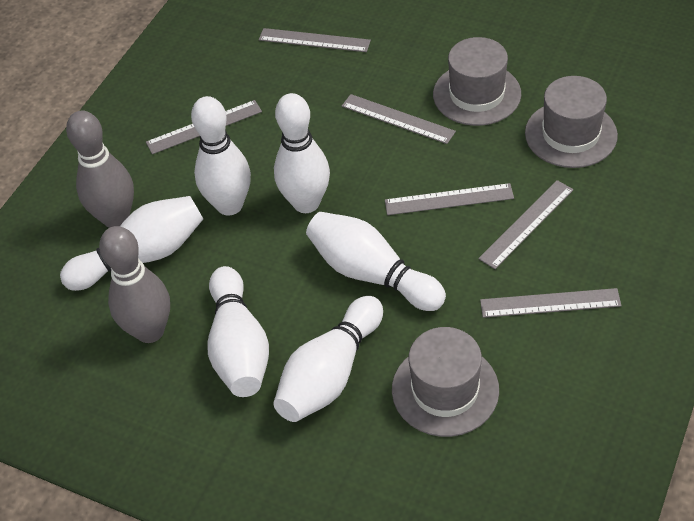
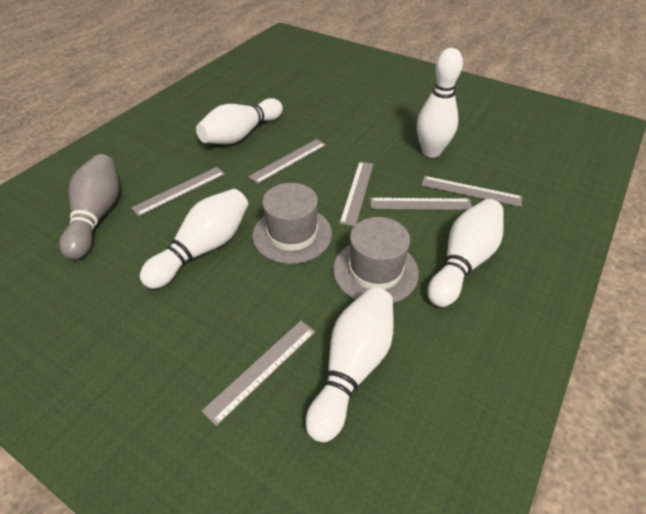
grey bowling pin: [66,110,134,228] [99,226,170,343] = 2 -> [59,154,119,260] = 1
grey hat: [392,327,499,437] [433,37,521,126] [525,76,618,168] = 3 -> [252,183,332,264] [333,217,419,303] = 2
white bowling pin: [60,196,203,291] [191,96,251,216] [207,266,269,397] [273,296,383,422] [274,93,330,213] [306,212,446,311] = 6 -> [140,189,248,289] [196,98,283,144] [306,287,394,442] [417,48,463,158] [428,199,504,307] = 5

